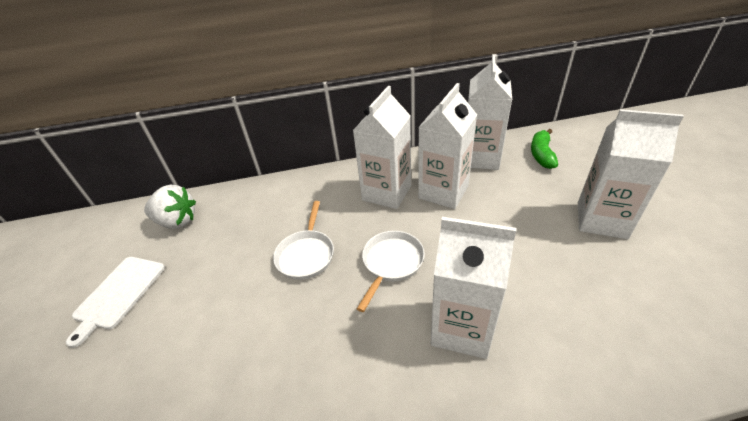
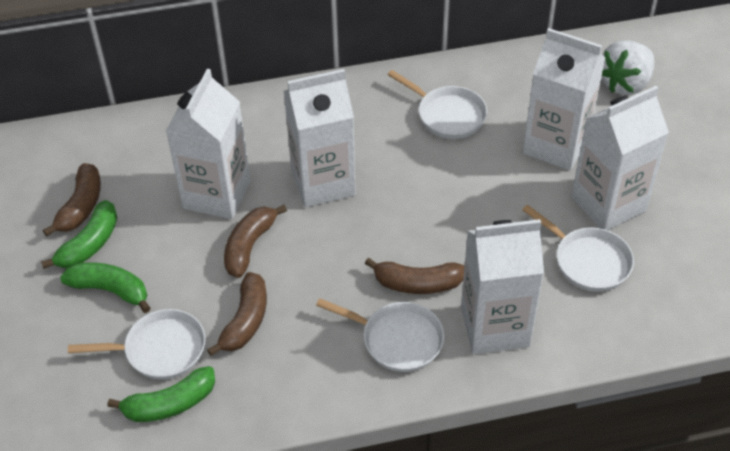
brown banana: none = 0 -> [43,163,101,237] [207,272,267,356] [224,205,287,278] [365,258,465,294] = 4
green banana: [531,129,558,169] = 1 -> [41,200,118,269] [60,262,151,313] [107,366,215,422] = 3
white cutting board: [66,257,165,348] = 1 -> none = 0
white pan: [273,201,334,280] [357,231,425,312] = 2 -> [68,309,206,380] [316,298,444,372] [388,70,487,139] [522,205,634,292] = 4

